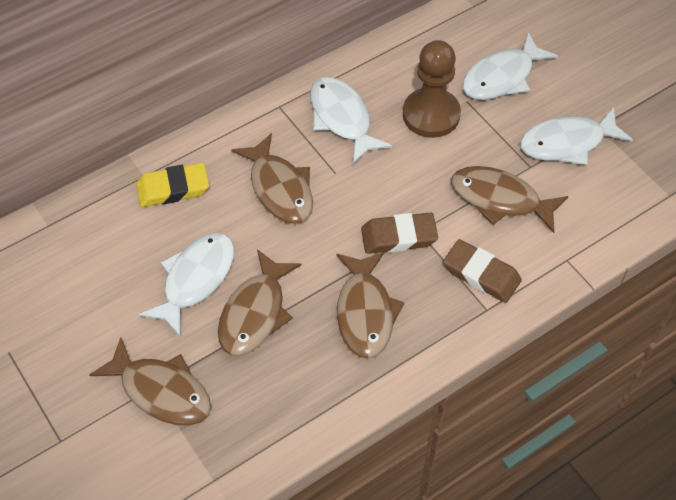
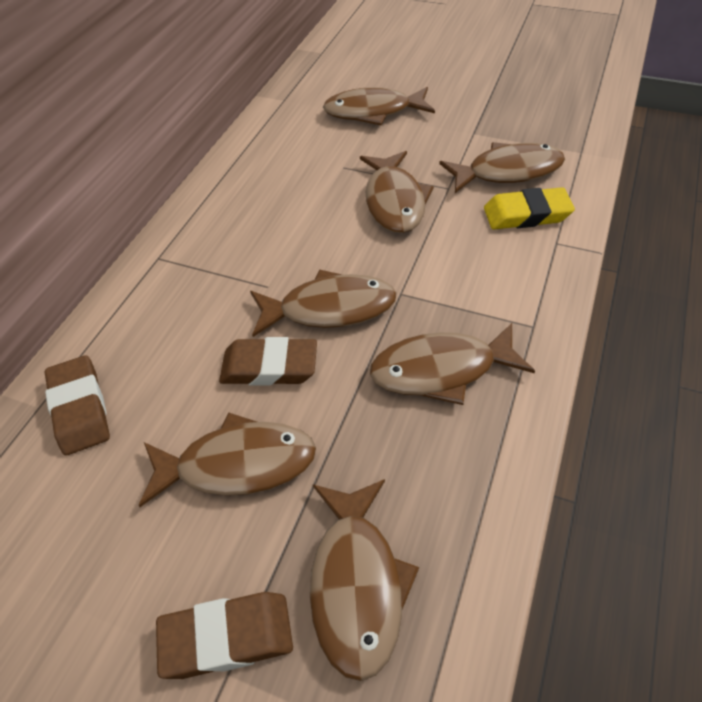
brown eraser: [361,213,438,254] [443,239,522,303] = 2 -> [45,355,110,455] [156,592,293,679] [219,337,317,386] = 3
brown fish: [89,337,211,426] [218,249,301,356] [231,133,313,224] [336,252,404,359] [451,166,568,233] = 5 -> [139,412,316,507] [250,269,396,337] [310,479,419,681] [323,87,435,125] [360,151,434,233] [370,323,535,405] [439,142,565,193] = 7
brown pawn: [403,40,461,138] = 1 -> none = 0
white fish: [139,233,234,337] [310,77,392,164] [463,32,558,100] [520,107,633,165] = 4 -> none = 0

